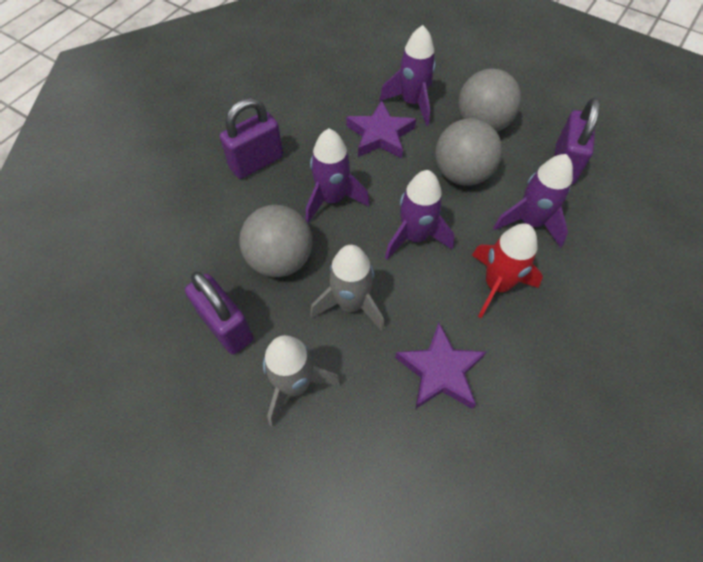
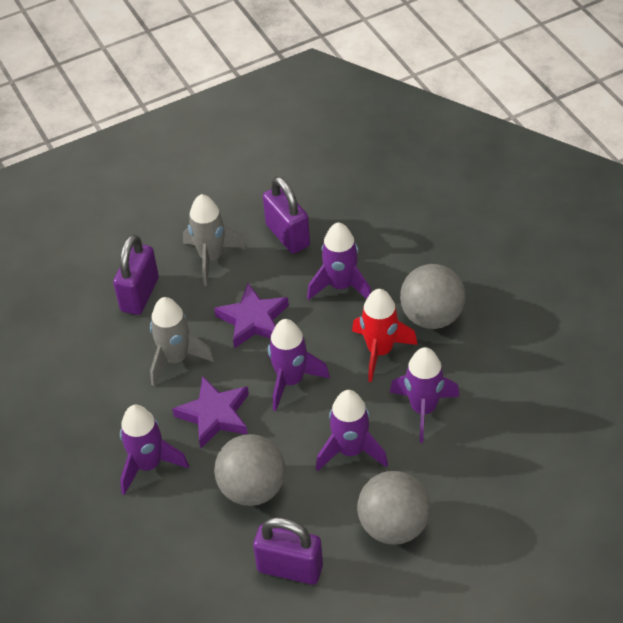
purple rocket: [306,129,370,223] [379,25,436,126] [385,170,455,259] [493,154,573,248] = 4 -> [120,405,189,495] [268,319,330,411] [307,222,371,300] [316,390,388,471] [390,347,460,443] = 5

